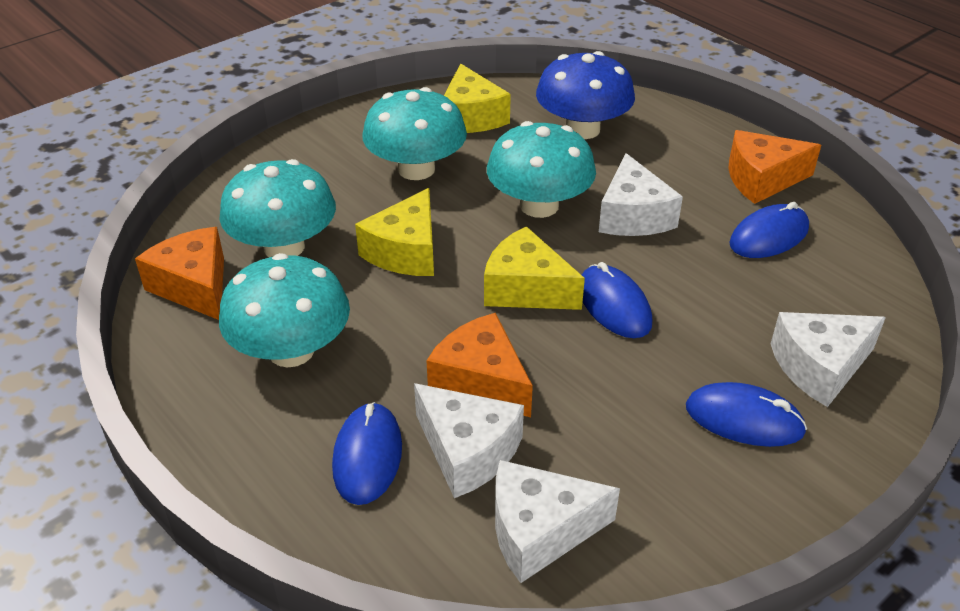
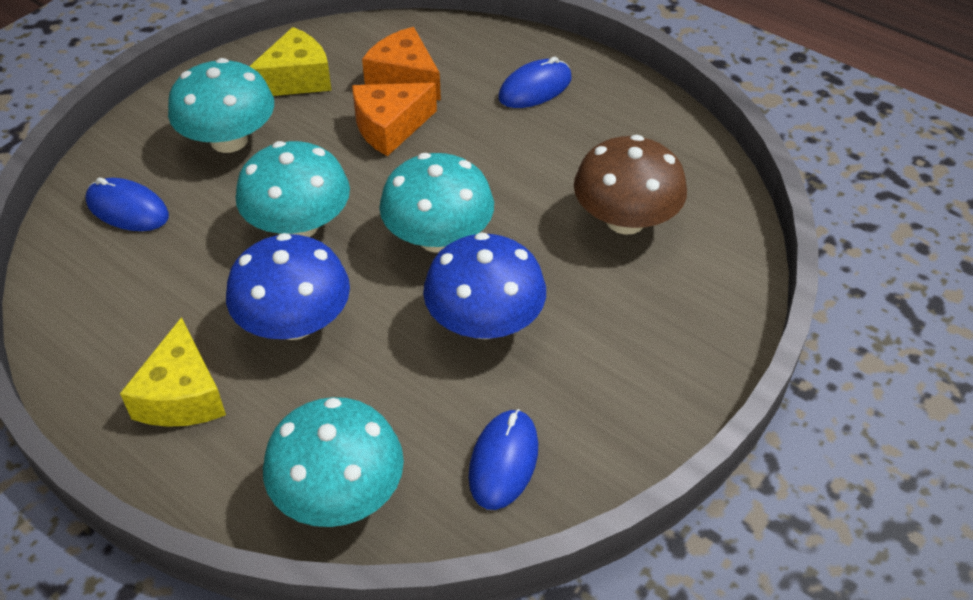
blue mouse: [332,402,402,505] [582,262,652,338] [686,382,807,447] [729,202,809,258] = 4 -> [85,177,169,231] [468,409,538,510] [498,57,572,108] = 3
blue mushroom: [536,51,635,139] = 1 -> [226,233,350,340] [423,232,546,340] = 2
brown mushroom: none = 0 -> [574,135,687,235] = 1
orange cheese: [135,227,224,320] [427,313,533,417] [728,130,821,204] = 3 -> [352,83,437,156] [362,27,441,101] = 2
white cheese: [414,383,524,498] [495,460,620,583] [599,153,683,236] [771,312,886,407] = 4 -> none = 0
yellow cheese: [355,188,434,276] [444,64,511,133] [484,226,585,310] = 3 -> [120,317,226,427] [249,27,332,96] = 2

